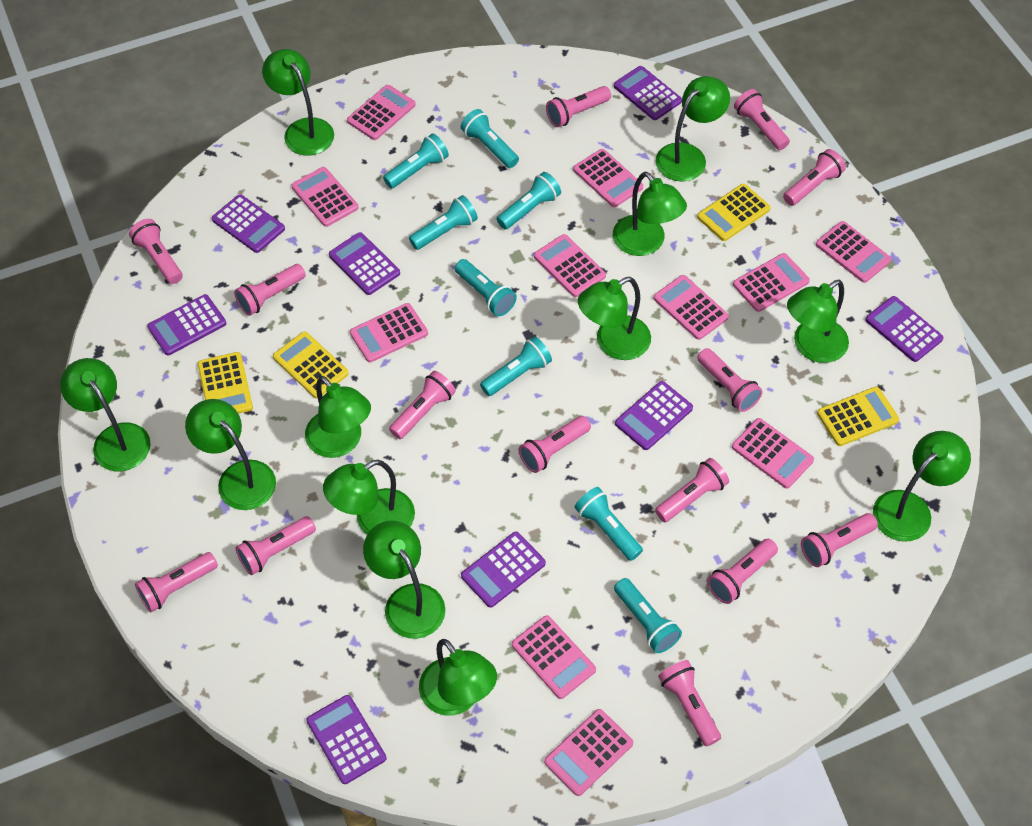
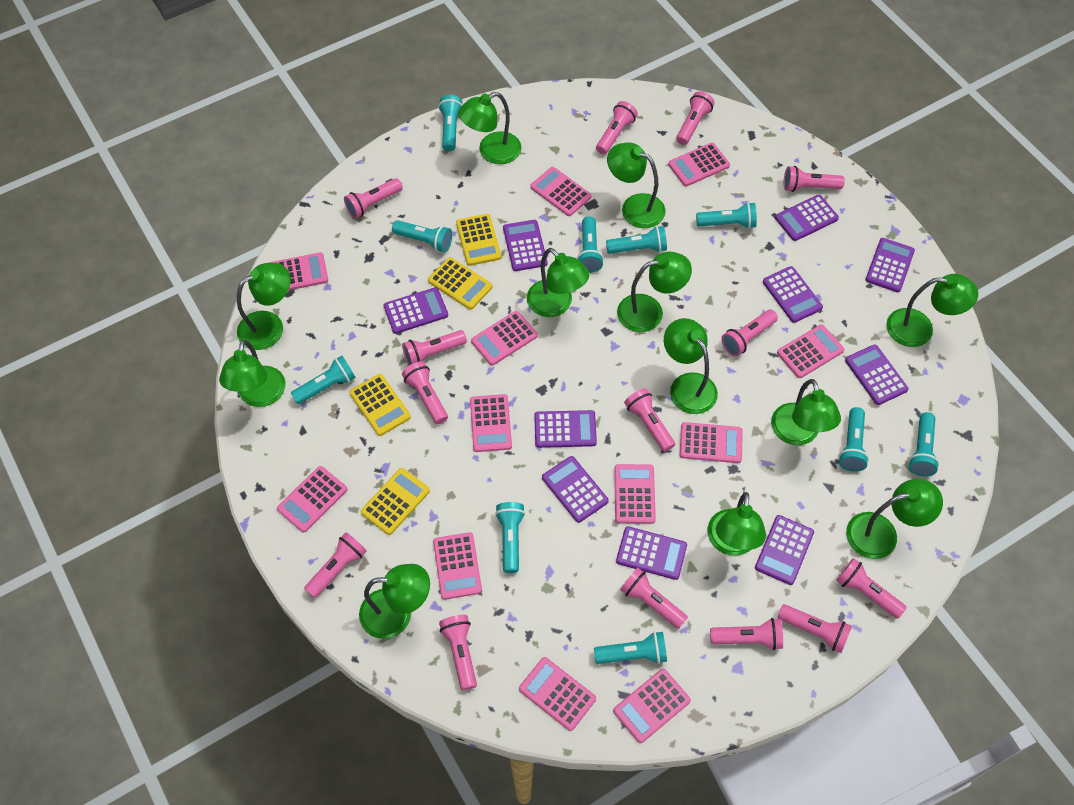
pink calculator: [291,167,359,227] [347,85,416,140] [350,303,428,363] [512,615,596,699] [534,234,606,297] [544,709,633,796] [573,149,643,207] [654,275,729,340] [732,418,814,489] [733,253,810,312] [816,221,891,283] = 11 -> [269,252,328,291] [277,466,348,533] [433,532,482,600] [470,394,512,452] [471,311,538,366] [519,657,596,731] [530,167,591,216] [613,669,691,743] [614,464,656,524] [668,143,730,187] [680,422,743,463] [777,324,845,378] = 12
purple calculator: [147,294,226,355] [212,194,285,253] [306,695,386,784] [329,232,400,295] [461,532,546,608] [614,66,682,120] [615,381,693,450] [865,296,944,362] = 8 -> [384,287,448,334] [503,220,548,271] [534,410,597,448] [542,456,609,523] [616,526,687,580] [755,515,814,585] [763,266,823,323] [775,195,839,241] [845,344,908,405] [865,238,915,292] = 10
turquoise flashlight: [383,133,449,189] [409,195,478,250] [455,259,517,316] [461,109,519,168] [480,336,552,396] [497,172,561,229] [574,487,643,561] [614,578,682,653] = 8 -> [291,356,356,404] [392,220,452,253] [438,95,462,151] [495,502,525,573] [577,216,604,273] [594,632,667,664] [606,226,667,254] [696,202,757,229] [838,407,869,472] [908,412,939,476] = 10

